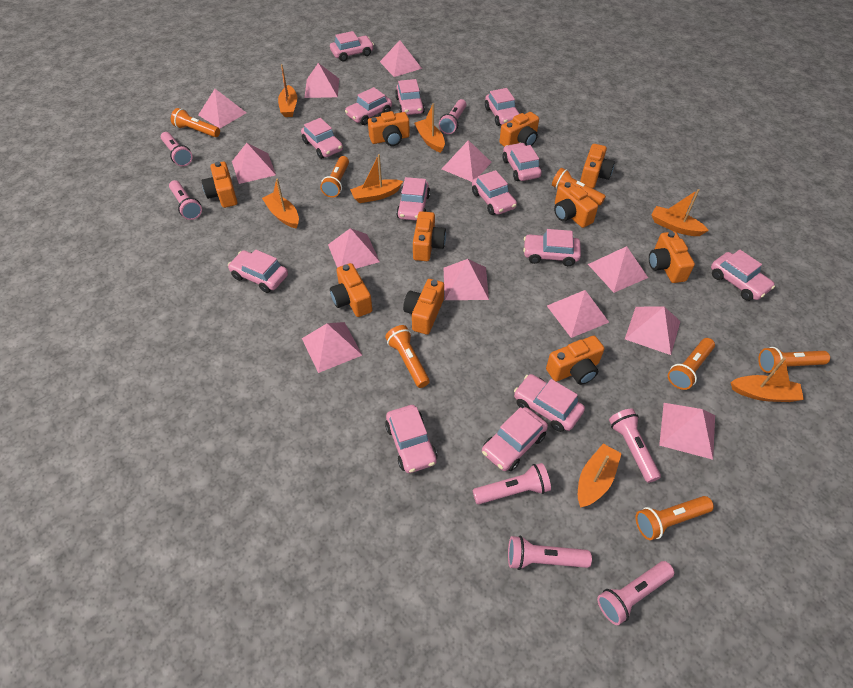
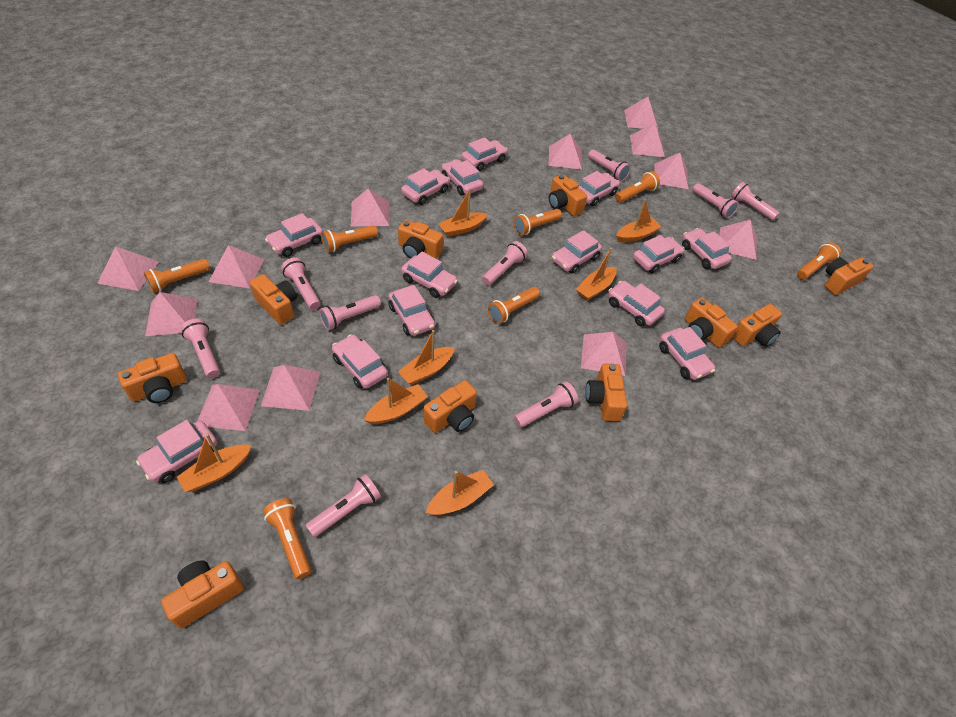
pink flashlight: [161,132,192,166] [169,180,202,220] [439,99,466,134] [473,463,551,504] [508,536,592,570] [597,561,674,625] [609,409,661,483] = 7 -> [181,319,220,378] [281,258,321,310] [306,474,381,537] [319,295,381,330] [482,241,528,286] [514,382,578,428] [588,149,631,181] [692,183,739,218] [731,182,780,221] = 9

